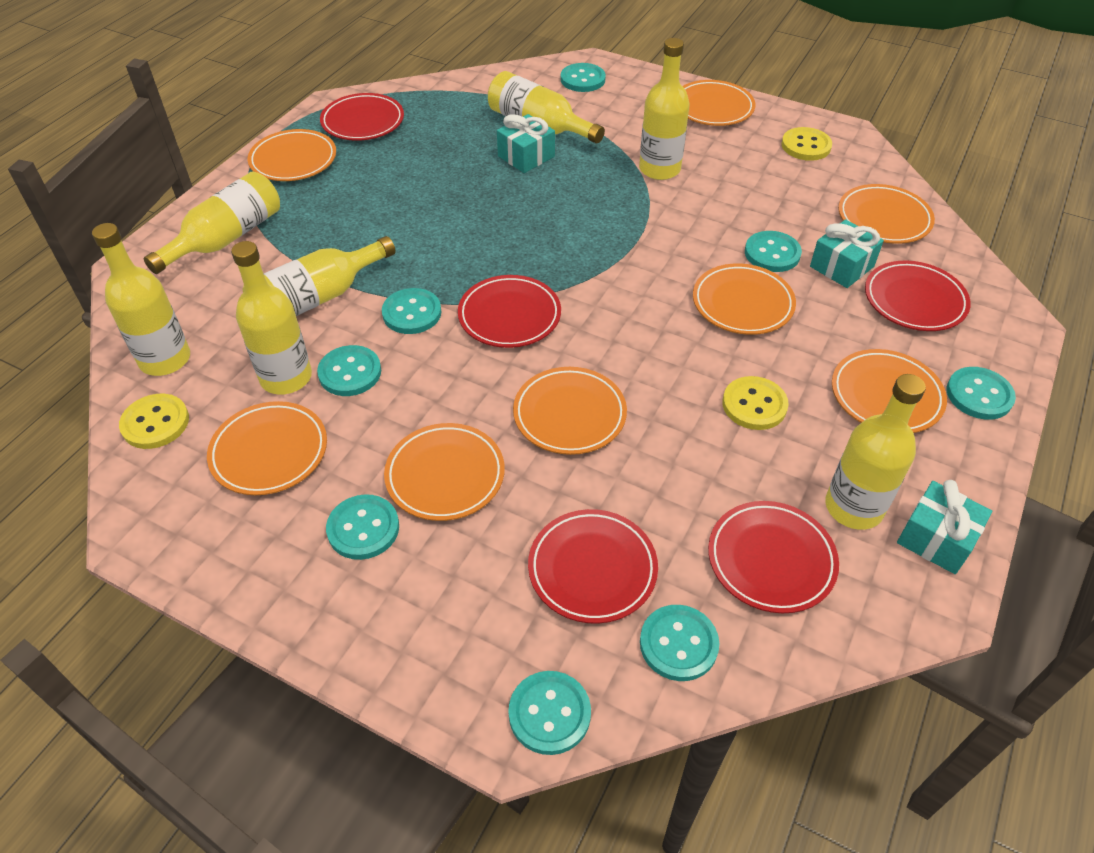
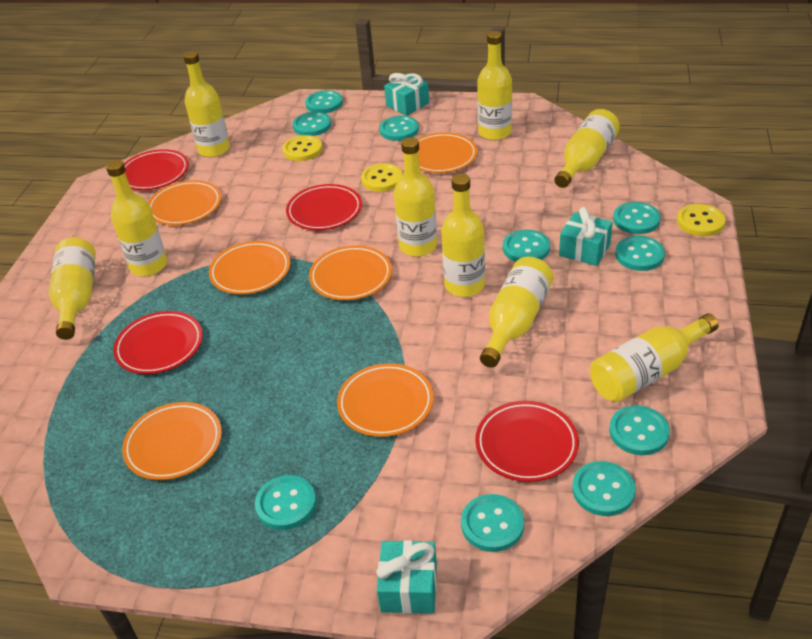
orange plate: [207,401,327,495] [247,129,336,181] [384,423,505,521] [513,367,627,455] [683,80,755,126] [693,263,796,335] [832,349,947,433] [838,184,935,244] = 8 -> [122,402,222,480] [148,180,221,225] [209,241,290,294] [309,245,392,300] [337,363,434,437] [417,132,477,173] = 6
red plate: [320,93,404,141] [458,275,561,348] [528,509,658,624] [708,501,839,613] [865,261,971,331] = 5 -> [113,311,203,374] [124,149,189,190] [286,184,362,230] [475,401,579,482] = 4
turquoise button: [317,345,381,396] [326,494,399,560] [382,288,441,334] [508,671,591,755] [561,63,606,92] [640,605,719,681] [745,231,802,272] [946,367,1016,420] = 8 -> [255,475,316,530] [293,112,331,136] [305,90,343,113] [380,116,419,141] [461,494,524,552] [503,230,550,262] [572,461,636,516] [609,406,670,455] [613,202,661,234] [615,236,665,271] = 10
yellow bottle: [92,223,190,376] [144,172,280,274] [231,241,312,395] [243,236,396,316] [488,71,605,143] [639,38,690,180] [825,374,926,530] = 7 -> [49,237,96,340] [106,160,167,276] [183,51,230,157] [394,137,437,257] [441,174,485,297] [477,31,512,140] [480,257,553,368] [555,109,620,188] [590,313,719,402] = 9

